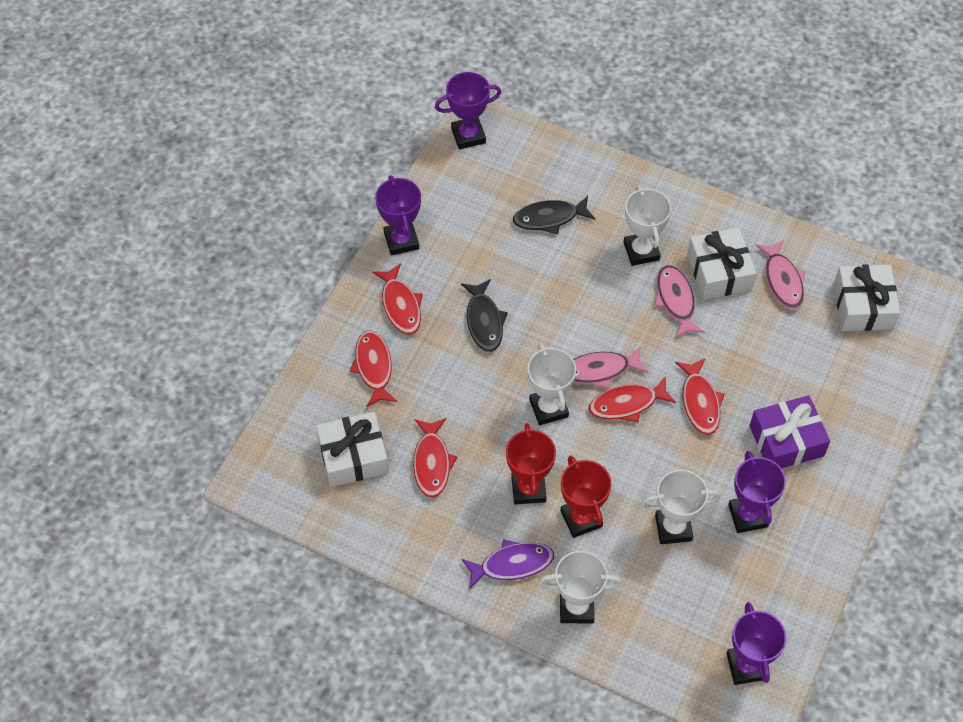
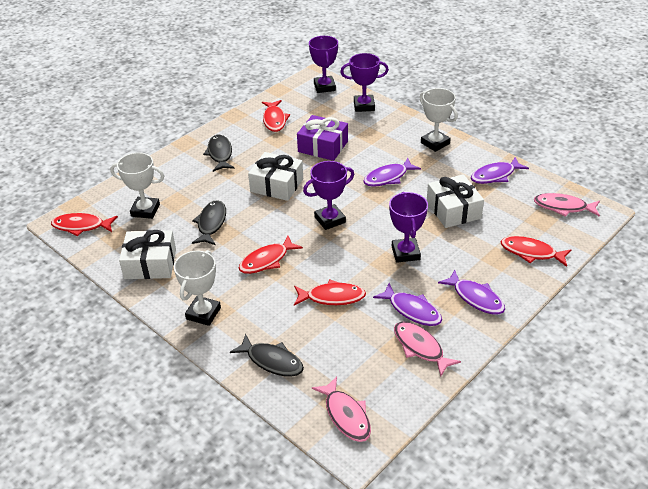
black fish: [461,279,508,352] [513,196,595,234] = 2 -> [192,200,226,245] [203,135,235,172] [230,334,304,377] = 3
purple fish: [461,539,554,590] = 1 -> [363,158,421,187] [373,283,442,326] [438,270,505,315] [471,157,529,184] = 4
red trophy: [506,423,556,504] [560,455,612,538] = 2 -> none = 0
white trophy: [528,344,576,425] [539,551,621,624] [624,186,671,266] [641,470,720,544] = 4 -> [110,153,164,219] [174,250,221,326] [419,88,458,152] = 3

